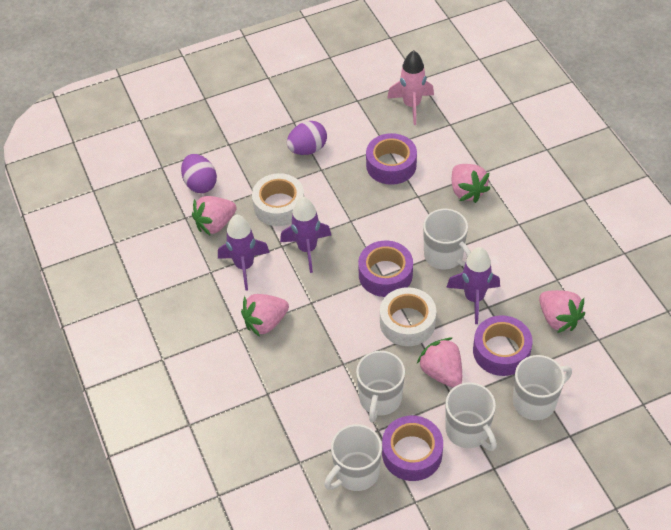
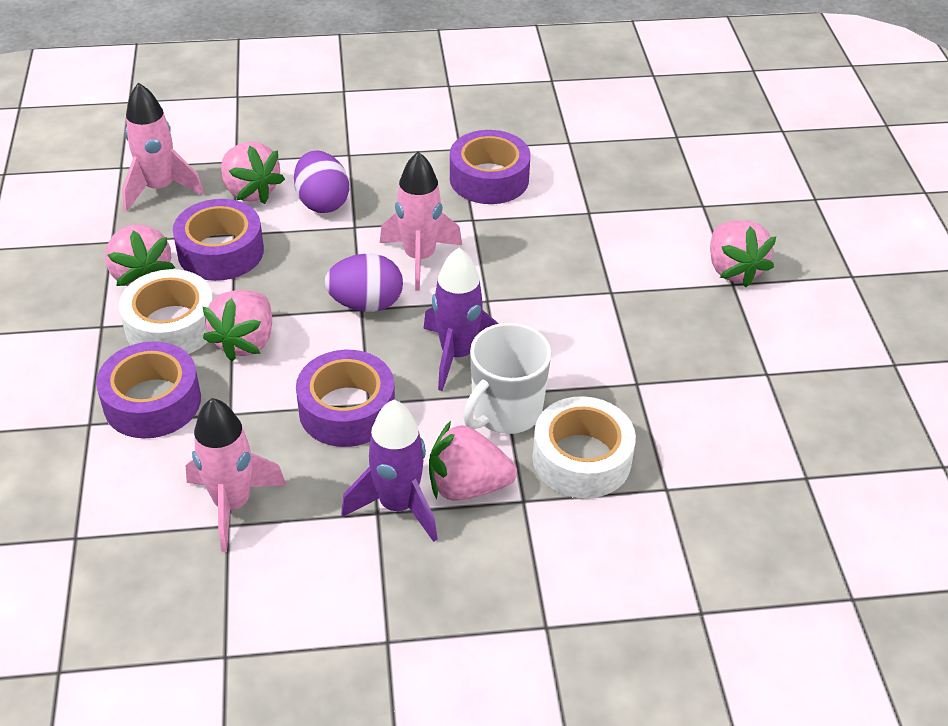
pink rocket: [387,50,434,125] = 1 -> [122,83,204,212] [185,398,286,552] [380,152,462,291] = 3
purple rocket: [218,214,270,291] [280,197,331,273] [446,247,500,324] = 3 -> [341,400,437,542] [423,248,499,391] = 2
white mug: [324,424,382,491] [356,351,405,423] [423,209,471,269] [445,382,497,451] [513,355,572,420] = 5 -> [463,323,551,434] = 1

